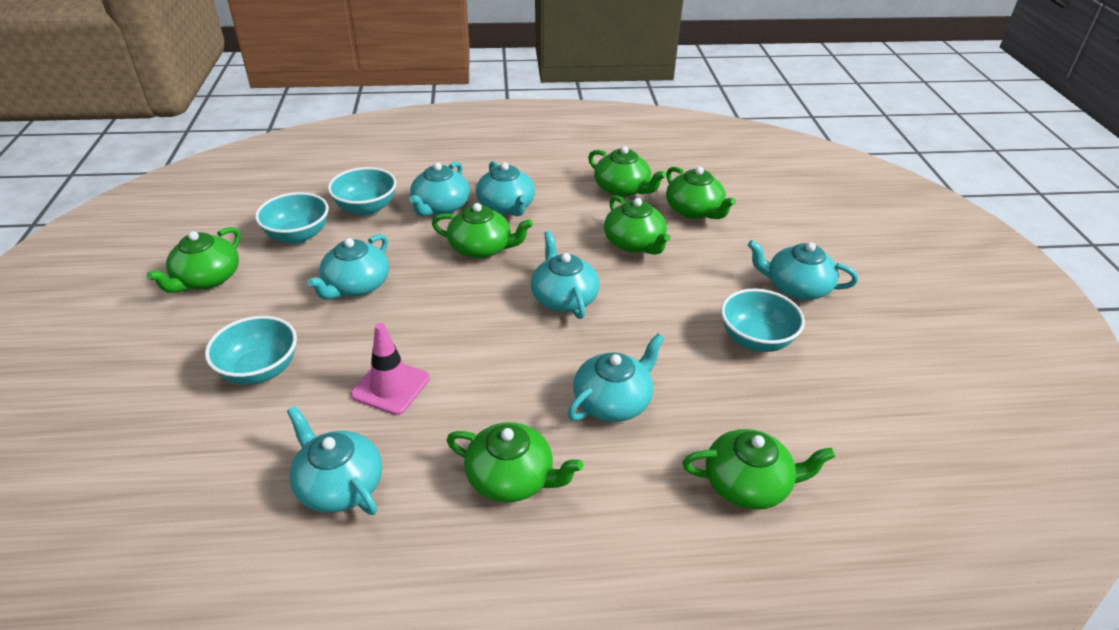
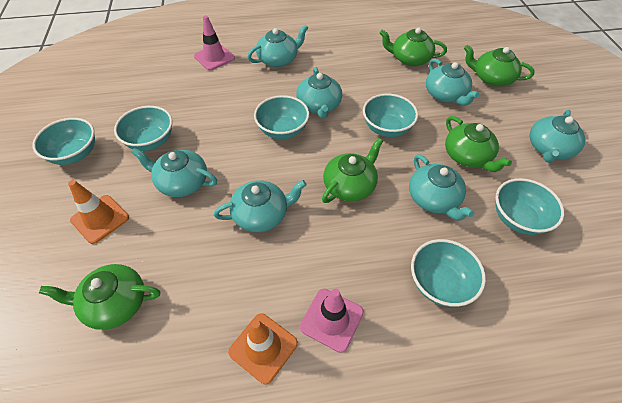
green teapot: [146,227,241,293] [432,203,533,259] [447,422,583,502] [588,146,666,197] [604,195,670,255] [666,167,736,219] [682,429,835,510] = 7 -> [39,264,160,330] [322,138,383,203] [379,28,447,66] [445,116,512,172] [464,45,535,86] = 5
orange traffic cone: none = 0 -> [68,180,129,244] [228,313,298,384] = 2
pink traffic cone: [351,323,430,415] = 1 -> [194,16,235,70] [300,288,364,353] = 2
turquoise bowl: [205,316,297,385] [255,192,329,244] [328,167,397,216] [721,289,805,352] = 4 -> [32,118,95,165] [114,106,173,151] [254,95,309,139] [363,94,418,137] [411,239,486,307] [495,178,564,235] = 6

